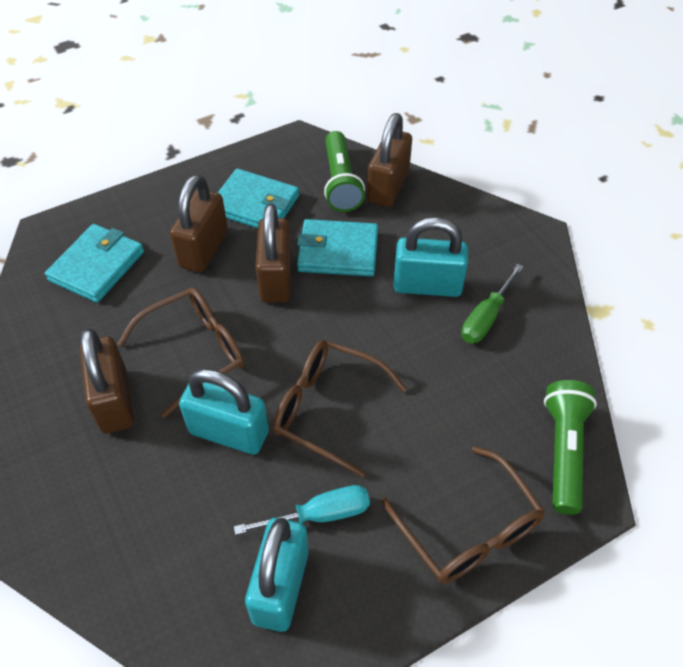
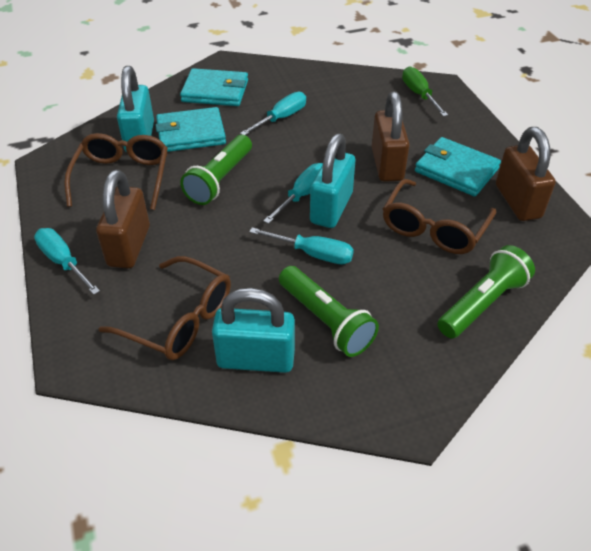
brown padlock: [80,328,134,433] [170,175,228,272] [255,203,292,303] [367,113,412,207] = 4 -> [96,169,150,269] [372,91,410,182] [496,127,556,221] = 3
green flashlight: [324,131,365,212] [544,380,597,515] = 2 -> [180,135,252,205] [279,266,379,357] [437,245,535,338] = 3
turquoise screwdriver: [234,485,370,535] = 1 -> [34,228,100,295] [240,92,306,135] [249,228,354,264] [263,163,323,224] = 4

